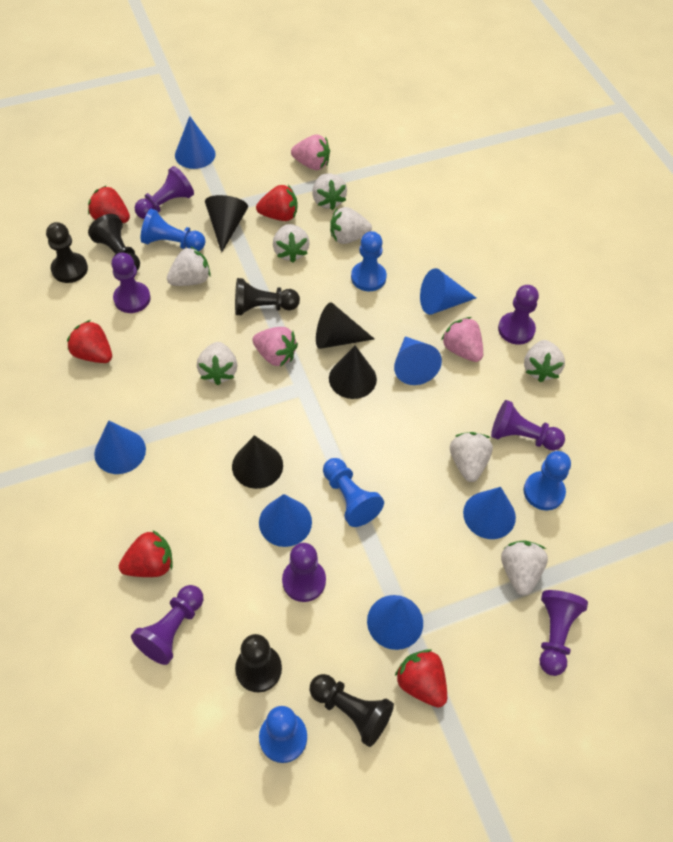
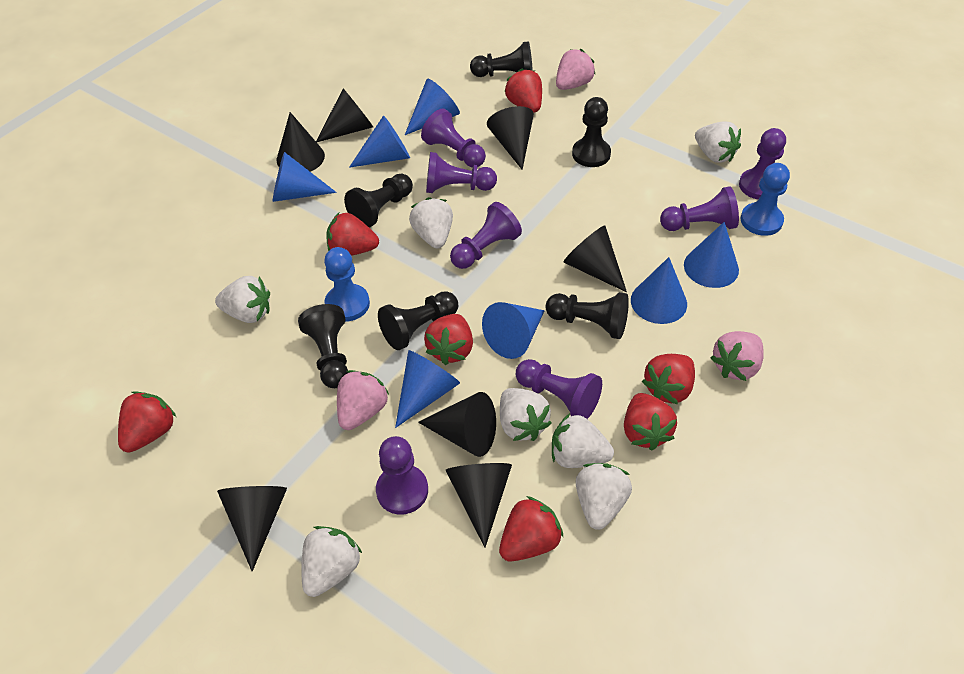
black cone: [205,195,248,253] [232,435,283,489] [316,302,374,349] [329,345,377,399] = 4 -> [217,486,287,572] [277,112,325,172] [316,89,373,142] [418,392,496,457] [446,463,512,547] [487,106,534,170] [563,225,627,292] = 7
black pawn: [46,222,88,283] [88,214,140,271] [235,278,300,315] [235,634,282,692] [310,674,394,747] = 5 -> [298,304,349,388] [344,174,413,228] [378,291,458,350] [470,41,533,77] [545,292,629,339] [572,97,611,167] = 6
blue pawn: [141,209,205,251] [259,706,307,763] [323,458,384,527] [351,231,387,291] [524,451,571,511] = 5 -> [324,247,370,322] [741,163,790,236] = 2
red strawberry: [67,320,112,363] [88,185,130,223] [119,530,173,577] [256,185,298,221] [395,649,447,707] = 5 -> [118,391,176,453] [326,213,379,256] [424,314,473,365] [499,496,563,562] [504,69,542,112] [624,393,677,450] [642,354,695,404] = 7
white strawberry: [167,246,211,286] [197,342,237,385] [273,224,310,263] [312,174,347,210] [330,207,372,244] [450,432,493,482] [501,541,548,596] [524,340,565,382] = 8 -> [215,276,270,323] [301,526,362,597] [409,197,453,248] [500,388,551,441] [552,413,614,468] [576,463,632,530] [695,122,741,163] = 7

